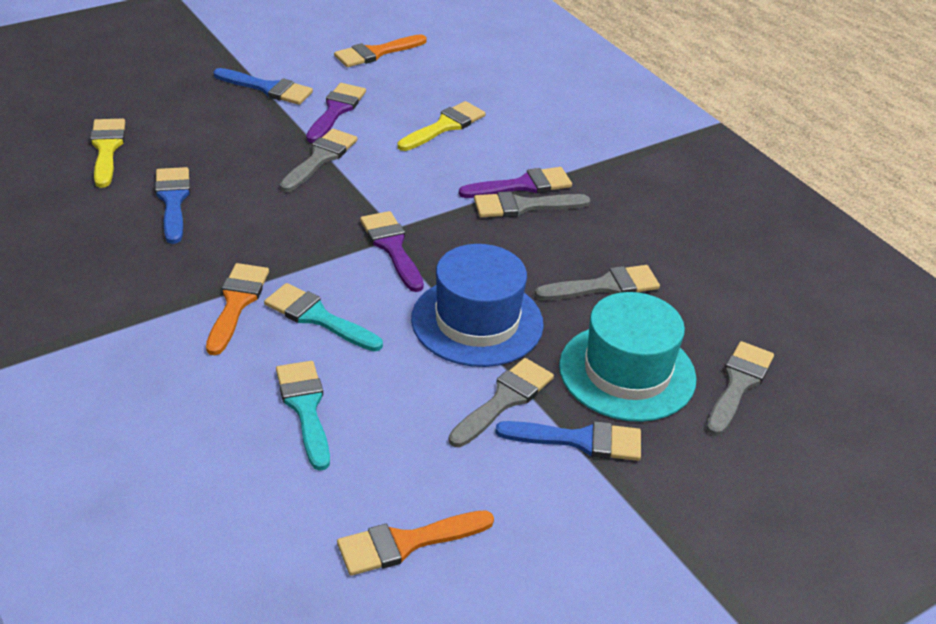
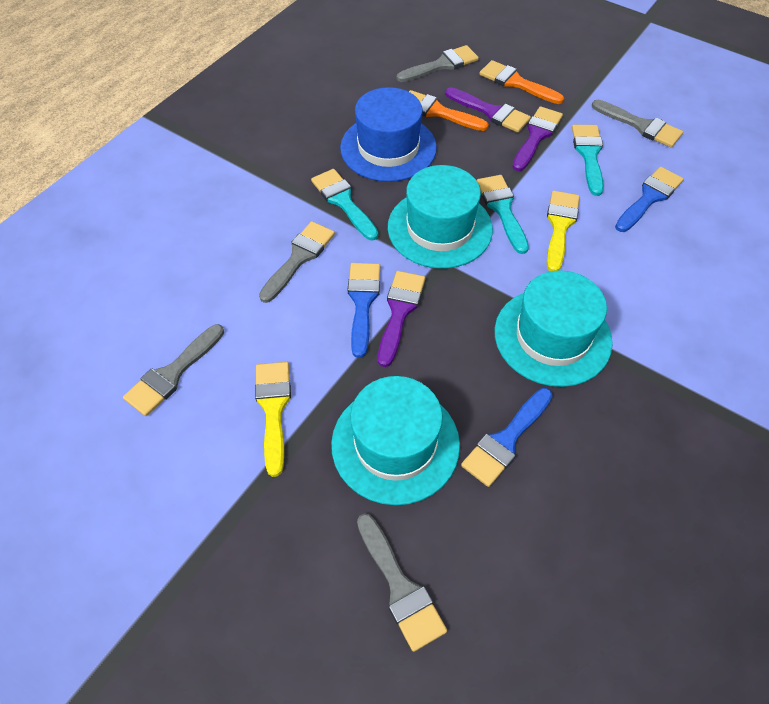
orange brush: [206,263,269,355] [334,34,427,67] [337,510,494,576] = 3 -> [409,90,489,131] [480,60,564,104] = 2
turquoise brush: [264,283,383,352] [276,361,330,471] = 2 -> [311,169,378,241] [477,175,529,254] [572,125,604,196] = 3
turquoise hat: [559,292,697,422] = 1 -> [331,376,460,505] [388,165,493,269] [495,270,613,387] = 3

